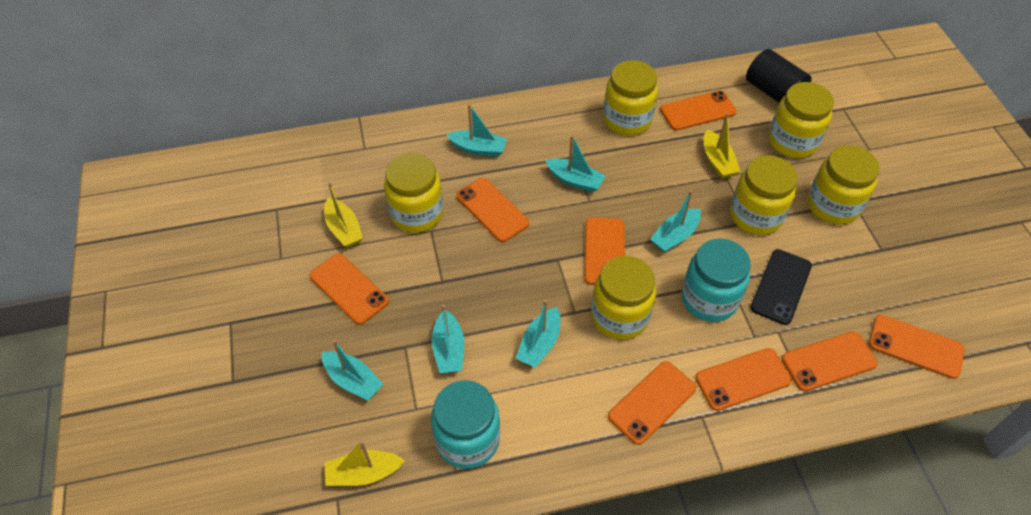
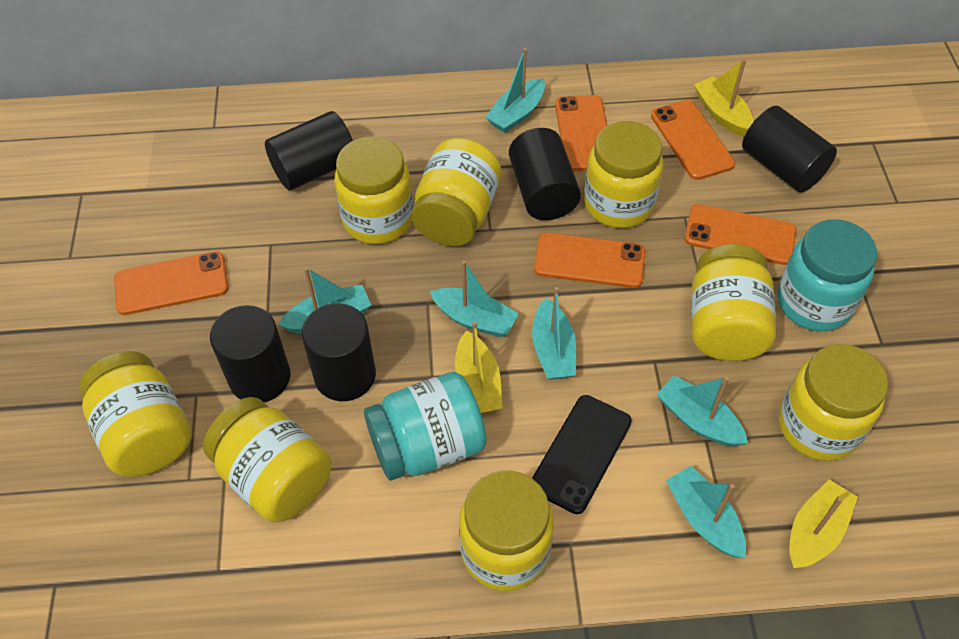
black cylinder: [746,49,812,103] = 1 -> [210,305,290,403] [265,111,353,191] [302,303,376,401] [509,128,581,220] [742,106,837,192] = 5
orange phone: [310,253,389,325] [456,178,529,242] [584,217,625,285] [608,361,697,445] [660,91,737,131] [695,348,792,411] [782,331,878,391] [869,315,965,379] = 8 -> [114,252,229,315] [534,232,645,288] [555,95,607,171] [651,100,735,180] [685,204,796,265] = 5
yellow jar: [384,153,443,233] [591,256,656,340] [603,60,658,136] [730,155,797,235] [769,82,834,158] [808,145,880,225] = 6 -> [79,351,192,477] [203,397,332,523] [334,137,413,244] [412,138,501,246] [459,470,554,591] [584,121,663,228] [691,244,776,361] [779,344,888,461] = 8

